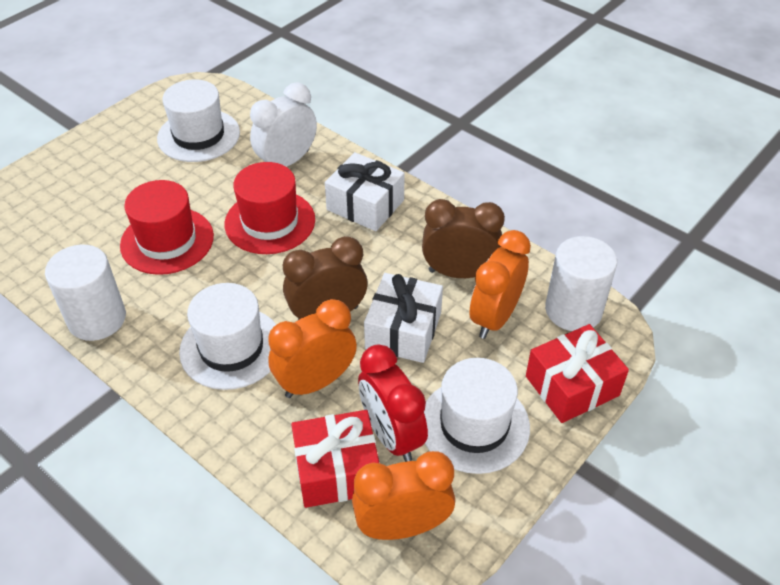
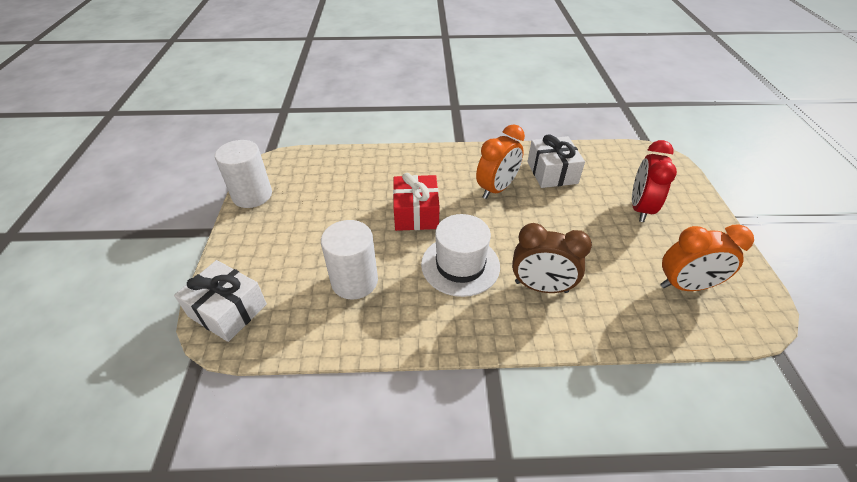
brown clock: [283,236,367,321] [422,199,505,278] = 2 -> [512,223,592,293] = 1
orange clock: [268,299,357,398] [352,451,455,540] [469,230,531,339] = 3 -> [476,124,525,199] [660,224,754,291] = 2
red gift: [291,410,379,508] [526,324,629,423] = 2 -> [393,173,440,231] = 1
red hat: [120,180,214,275] [225,162,315,254] = 2 -> none = 0
white clock: [250,82,317,166] = 1 -> none = 0
white hat: [157,79,240,162] [179,283,277,390] [424,358,530,474] = 3 -> [421,214,500,297] = 1

